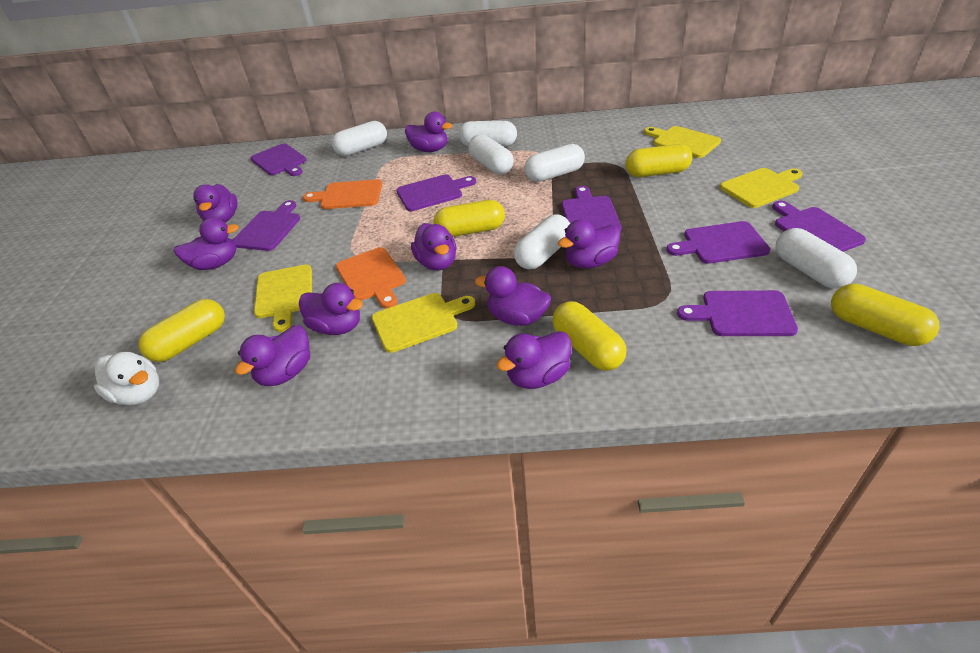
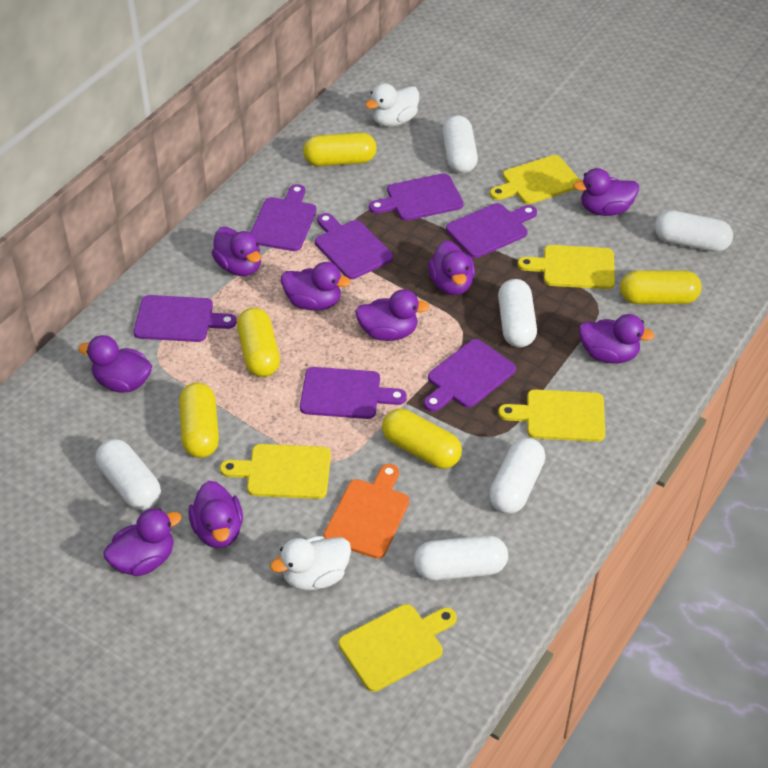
orange cutting board: [303,179,382,209] [336,247,406,309] = 2 -> [324,464,409,559] = 1
white duck: [94,352,159,405] = 1 -> [270,536,351,590] [365,83,419,127] = 2
yellow cutting board: [254,264,312,332] [372,293,475,353] [644,126,721,158] [720,168,803,208] = 4 -> [220,444,331,499] [339,604,457,692] [490,155,580,204] [498,389,605,442] [518,245,615,289] = 5

